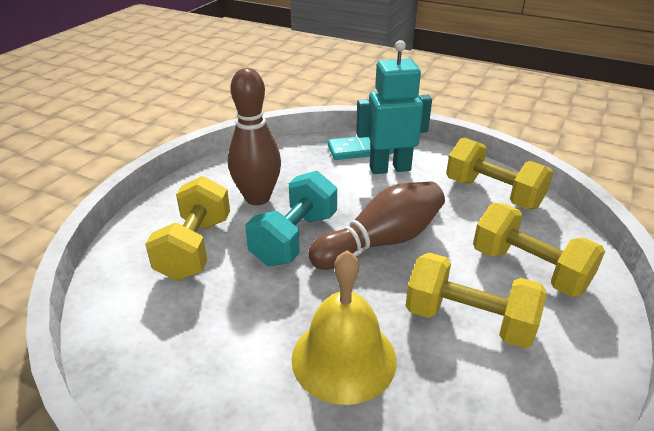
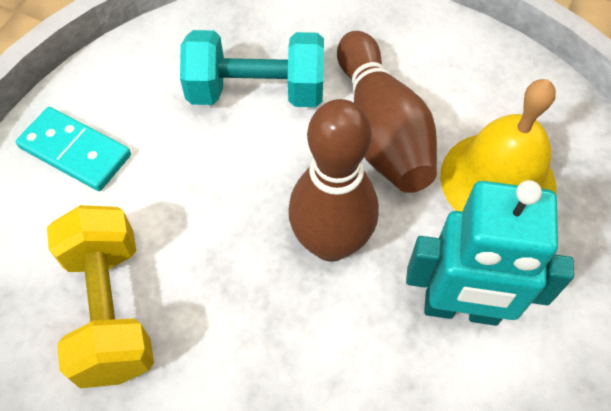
yellow dumbbell: [145,176,230,281] [405,253,546,348] [446,138,554,209] [473,203,605,297] = 4 -> [47,205,154,388] = 1

